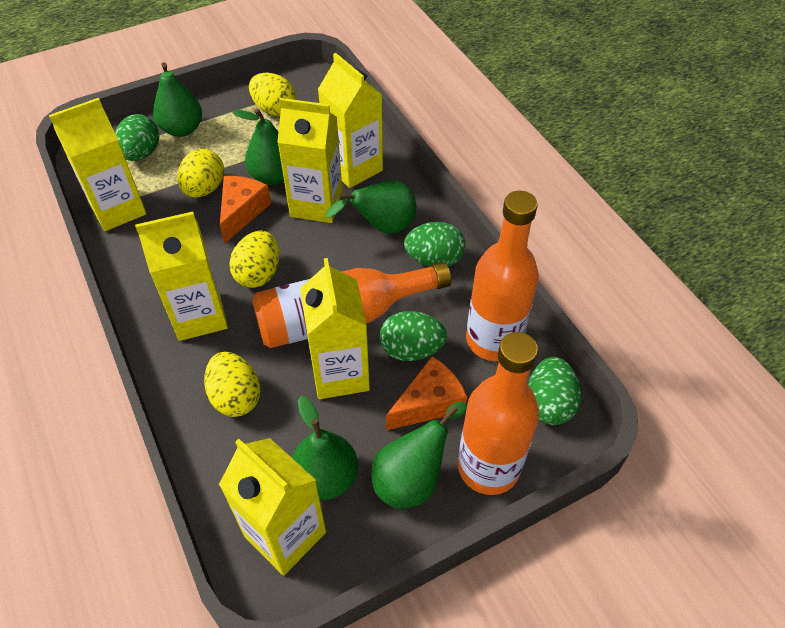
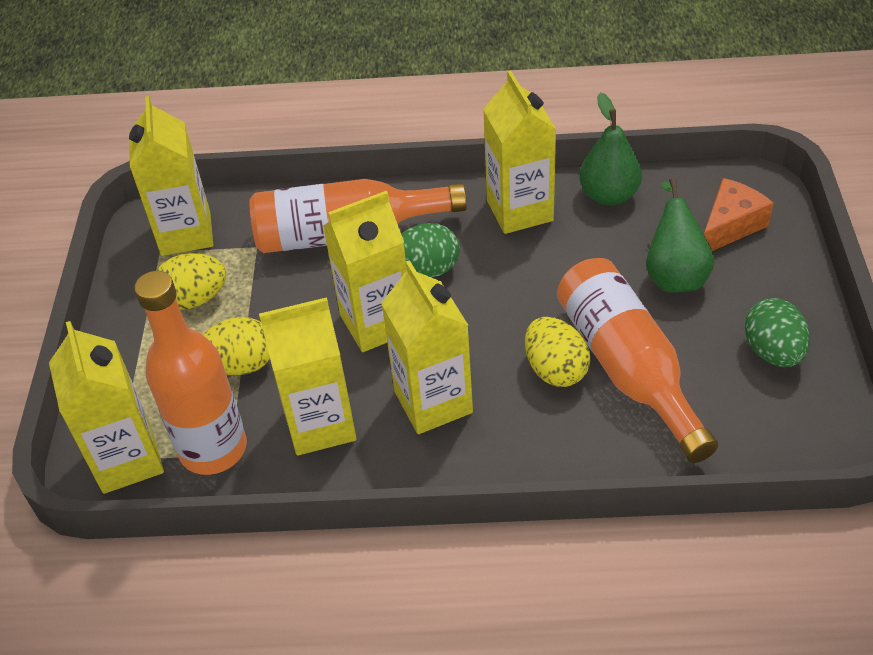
green egg: [115,114,159,161] [380,311,447,361] [404,222,465,267] [528,357,581,425] = 4 -> [401,223,460,277] [744,298,810,367] = 2
green pear: [153,62,202,137] [233,108,284,185] [292,396,358,500] [325,180,417,234] [371,402,467,509] = 5 -> [579,92,642,205] [646,178,715,293] = 2
orange cheese: [220,176,271,243] [386,356,467,430] = 2 -> [704,178,774,251] = 1
yellow egg: [177,149,224,197] [204,352,261,417] [229,231,279,288] [249,73,296,116] = 4 -> [157,253,226,310] [203,317,270,375] [525,317,590,387] = 3

